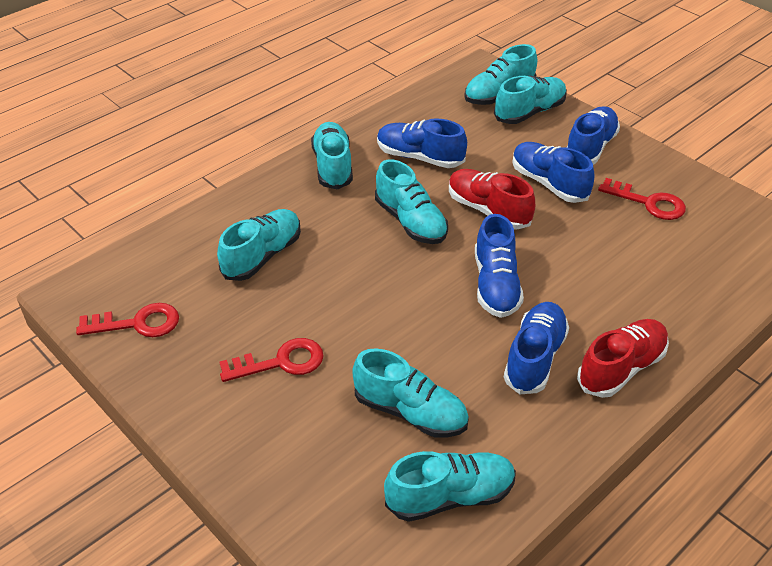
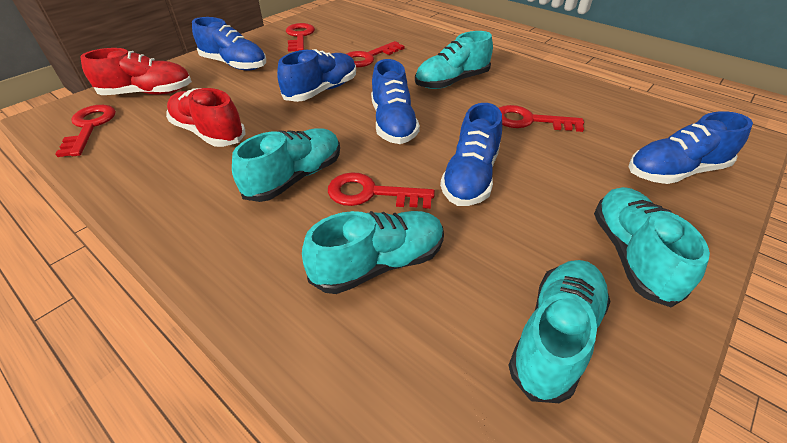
red key: [76,303,179,337] [219,338,324,382] [598,178,686,220] = 3 -> [56,105,116,157] [286,23,315,52] [328,172,435,209] [347,41,405,67] [499,105,584,132] = 5
turquoise shoe: [217,209,301,281] [311,122,353,190] [352,348,469,438] [375,159,448,244] [384,451,516,522] [464,44,537,105] [494,75,567,124] = 7 -> [232,129,340,202] [302,211,444,294] [415,31,493,89] [508,260,611,403] [594,187,710,307] = 5

